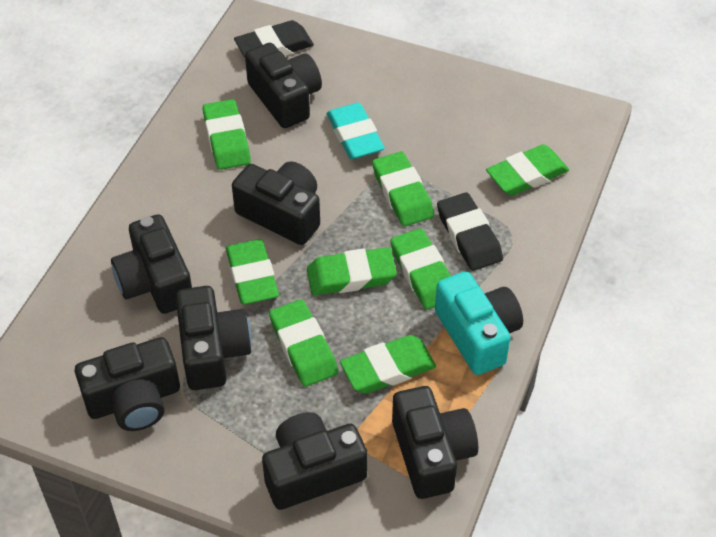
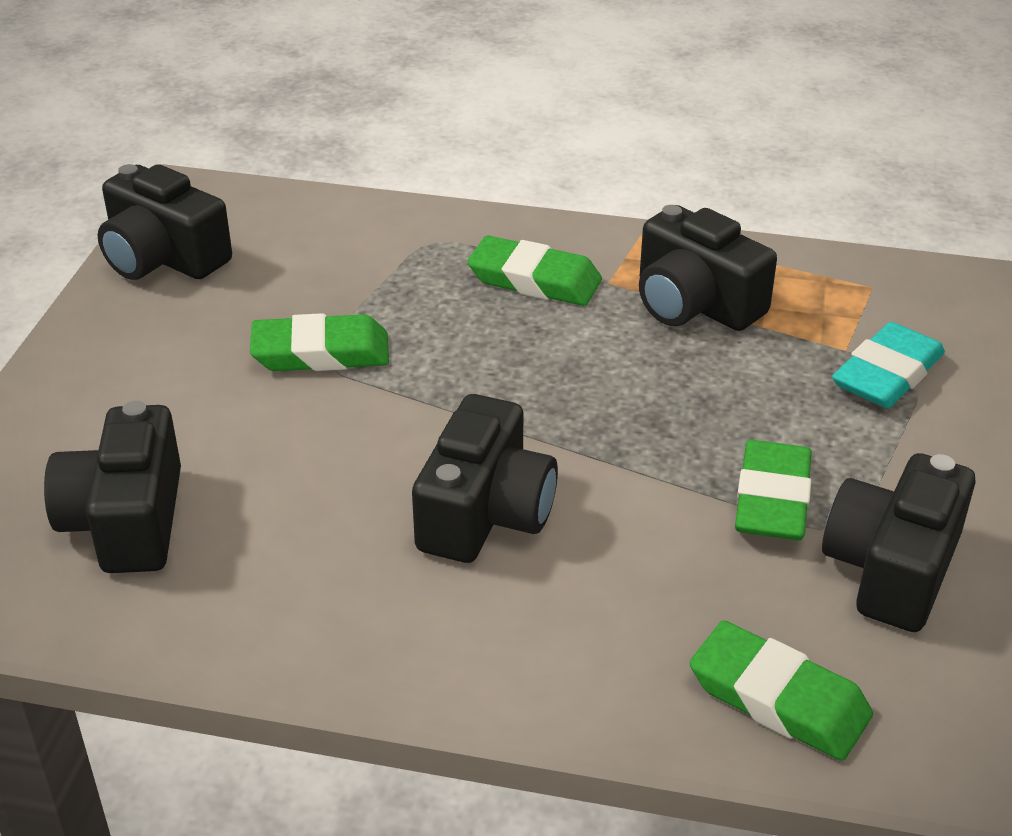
black camera: [75,337,180,431] [111,214,192,314] [176,286,252,390] [232,161,320,245] [245,43,322,128] [262,412,368,510] [392,386,478,499] = 7 -> [44,401,181,573] [98,164,232,280] [412,394,558,563] [639,205,777,331] [822,453,976,632] = 5
black eraser: [234,20,314,57] [437,192,503,271] = 2 -> none = 0
green eraser: [203,99,251,170] [226,239,279,305] [269,299,338,387] [307,247,397,295] [340,335,436,394] [372,152,434,226] [390,228,451,310] [486,144,569,196] = 8 -> [250,313,389,371] [467,235,602,306] [690,620,873,761] [735,440,812,541] = 4
turquoise camera: [435,271,523,375] = 1 -> none = 0

